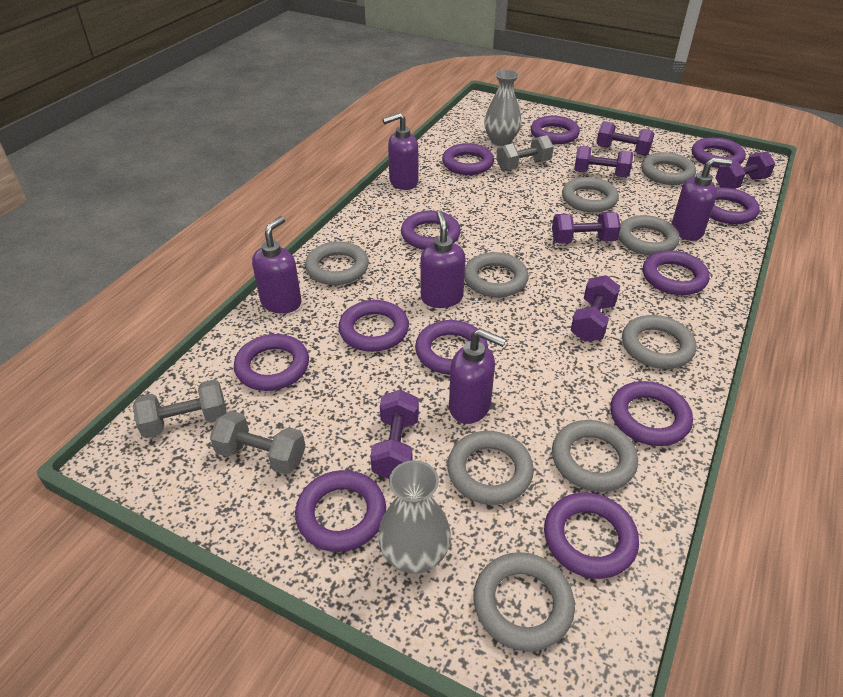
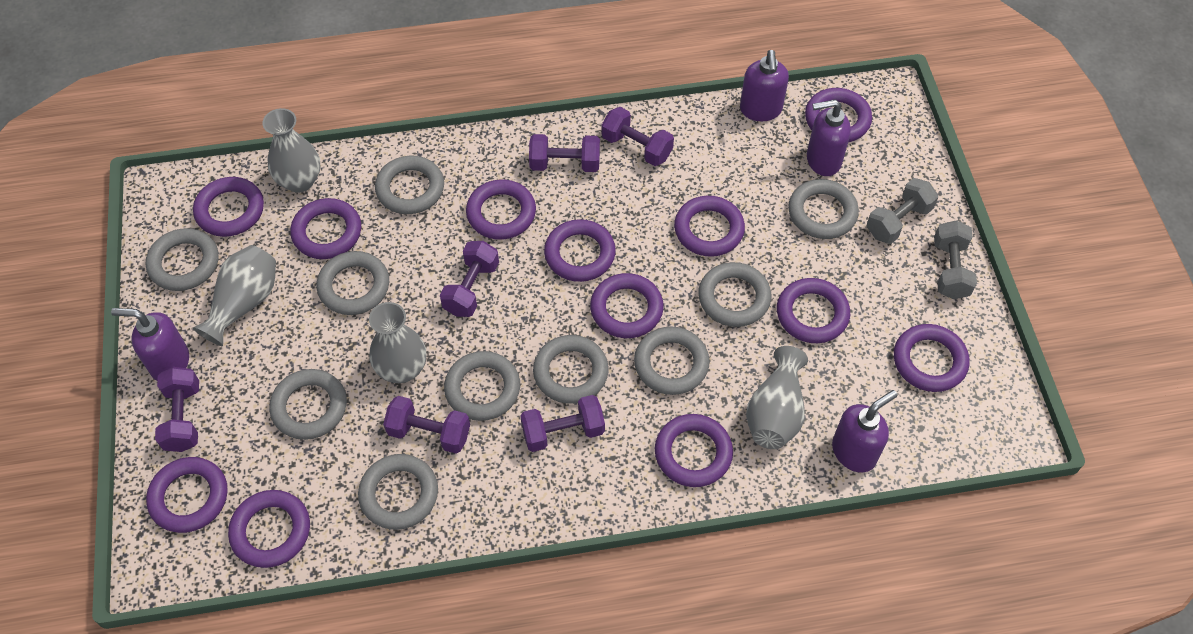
grey dumbbell: [133,379,226,438] [210,411,306,475] [496,135,554,171] = 3 -> [867,178,938,244] [934,220,977,299] = 2
grey ring: [305,241,369,285] [447,431,534,505] [464,252,529,297] [473,552,575,652] [552,420,638,492] [562,177,619,213] [618,215,680,255] [622,315,696,369] [641,152,696,185] = 9 -> [146,228,219,291] [269,369,347,440] [317,251,389,315] [358,454,438,530] [375,156,444,214] [444,351,520,421] [533,335,609,404] [634,327,710,395] [698,262,771,327] [788,179,859,239] = 10
grey vase: [378,460,451,574] [484,69,522,146] = 2 -> [192,245,276,346] [263,108,321,193] [369,302,426,383] [746,346,808,449] = 4
purple soap dispenser: [252,216,302,314] [383,113,418,190] [421,211,465,308] [449,328,506,424] [671,158,732,241] = 5 -> [111,308,189,381] [740,50,789,121] [807,99,851,176] [832,390,898,472] = 4

